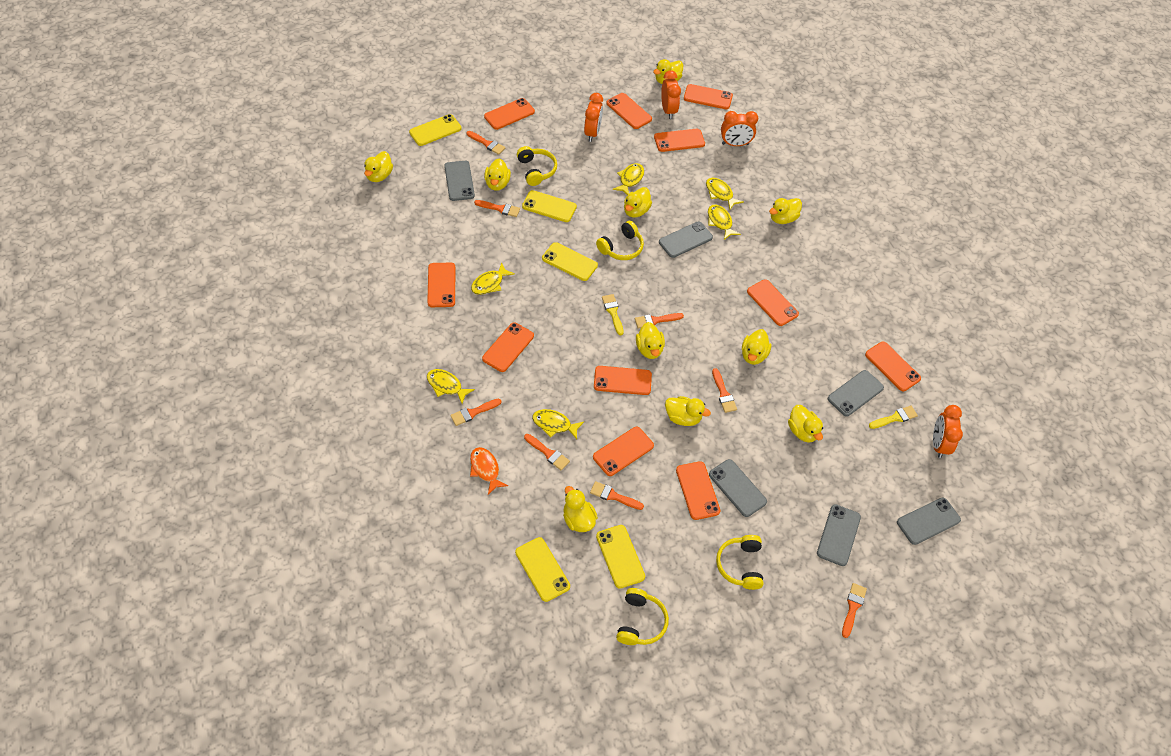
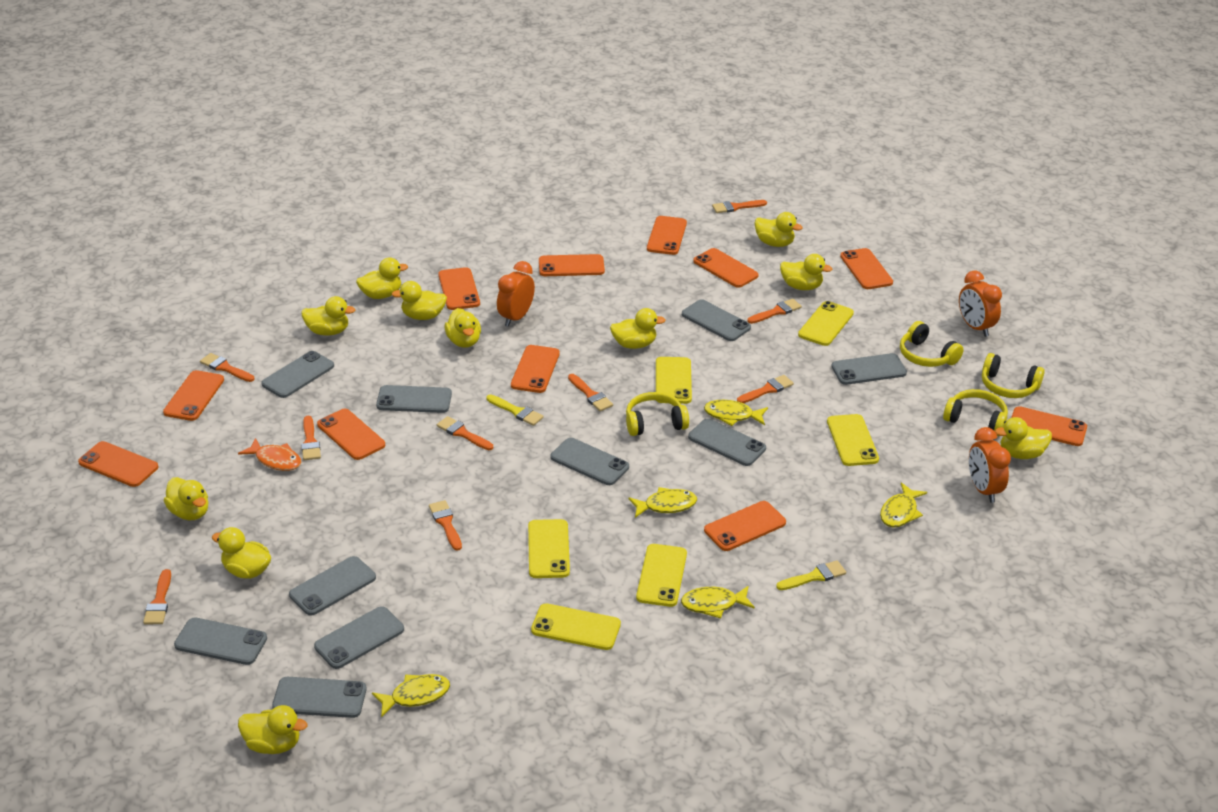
grey phone: [444,161,475,201] [659,222,713,258] [709,459,767,517] [817,504,861,566] [828,370,884,416] [897,498,961,545] = 6 -> [174,617,267,665] [261,351,334,398] [272,677,366,718] [289,556,376,616] [314,606,404,669] [376,385,452,413] [551,438,629,485] [682,299,751,341] [688,418,766,466] [831,353,907,385] = 10
orange brush: [450,399,501,426] [467,131,505,155] [474,200,520,217] [524,434,570,471] [590,481,644,510] [635,313,684,328] [712,368,737,413] [842,583,867,638] = 8 -> [143,569,171,624] [200,353,254,382] [301,415,321,460] [429,500,462,551] [437,416,493,450] [568,374,613,411] [712,200,767,213] [737,375,794,403] [747,299,802,324] = 9
orange clock: [584,93,603,142] [661,70,681,119] [721,111,758,146] [933,405,963,458] = 4 -> [497,261,535,327] [959,271,1002,337] [969,427,1011,503] = 3
yellow duck: [364,151,393,182] [484,158,511,191] [563,486,598,532] [624,187,652,218] [636,322,665,359] [653,59,683,84] [665,396,711,426] [742,329,771,365] [769,198,802,224] [788,405,823,443] = 10 -> [164,477,209,520] [212,527,271,579] [238,705,307,754] [301,296,355,336] [356,257,408,299] [392,281,447,320] [445,308,481,348] [610,308,665,349] [754,212,803,247] [780,254,833,290] [995,417,1052,459] = 11
yellow fish: [427,369,475,404] [471,262,515,295] [532,409,584,439] [613,163,644,195] [706,178,744,210] [708,205,741,240] = 6 -> [372,674,450,717] [628,487,697,518] [681,586,755,619] [704,400,768,426] [880,482,927,528] = 5
yellow phone: [409,114,461,146] [515,537,570,602] [522,190,577,222] [542,242,598,281] [596,525,645,589] = 5 -> [528,519,570,578] [531,603,621,650] [636,544,687,607] [656,357,692,404] [798,301,854,346] [827,414,879,466] = 6

